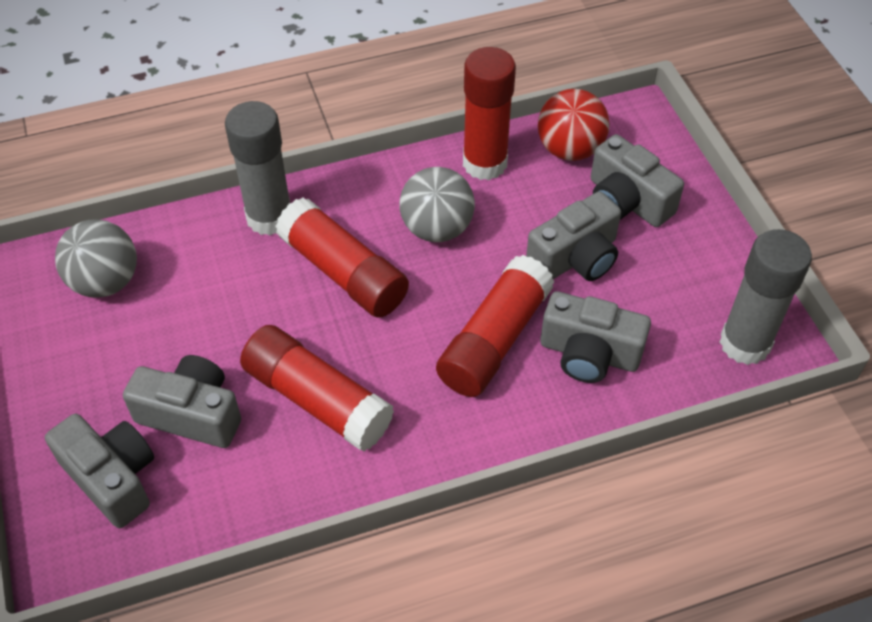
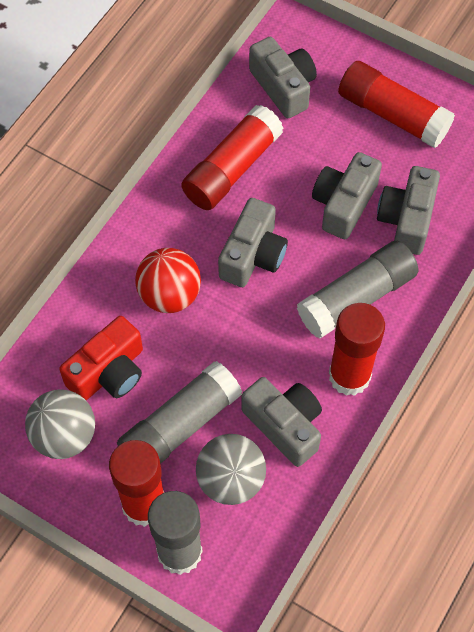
grey glue stick: [225,101,290,236] [720,229,812,365] = 2 -> [117,361,242,464] [148,491,203,575] [297,241,419,339] = 3
red camera: none = 0 -> [59,316,143,400] = 1

